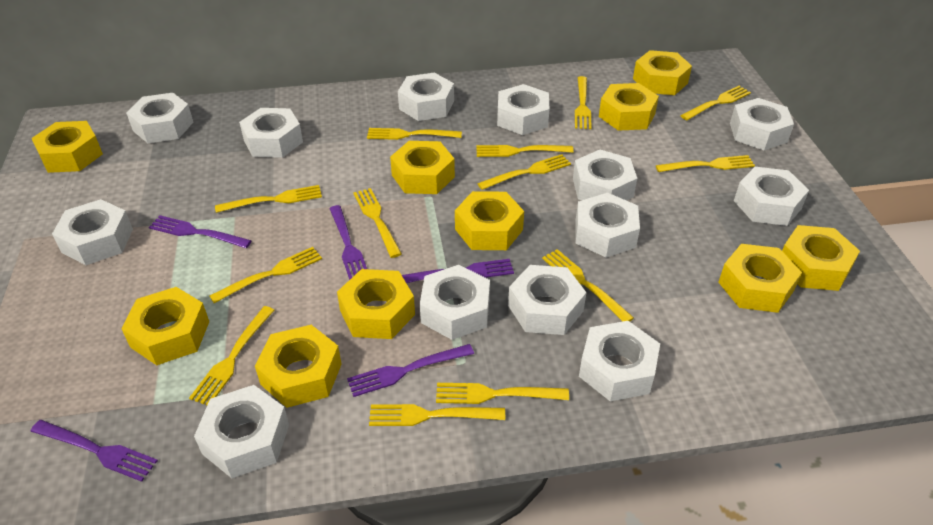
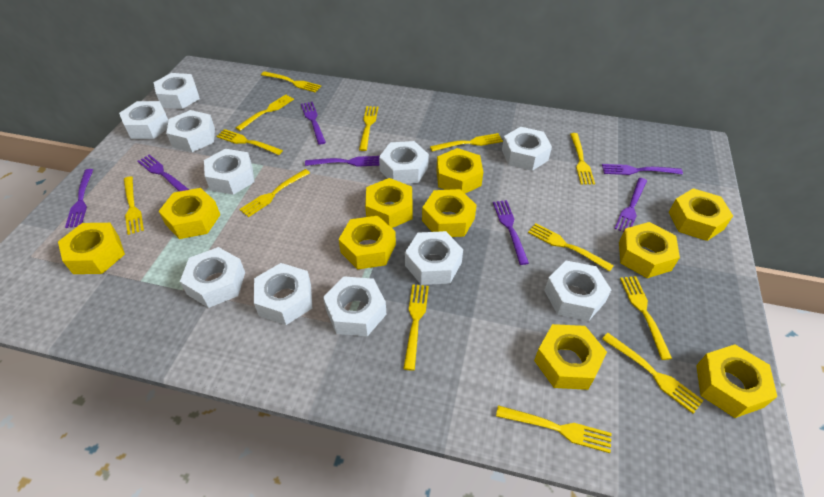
purple fork: [30,420,158,482] [149,215,252,248] [329,205,367,280] [347,344,474,397] [402,259,514,283] = 5 -> [65,169,93,228] [137,155,189,192] [301,102,326,145] [305,156,380,167] [493,200,529,265] [602,164,683,175] [614,178,647,232] = 7
white nut: [52,199,133,265] [126,93,193,143] [194,385,289,478] [239,108,303,158] [398,73,454,121] [420,265,490,340] [497,84,550,135] [508,265,587,335] [573,150,637,201] [575,193,640,258] [579,321,660,401] [730,98,794,150] [734,167,809,226] = 13 -> [119,101,168,139] [153,73,200,109] [166,110,215,152] [180,247,245,308] [204,149,254,195] [254,263,312,325] [323,276,387,336] [379,141,429,184] [405,231,463,285] [502,127,552,171] [544,261,611,321] = 11

